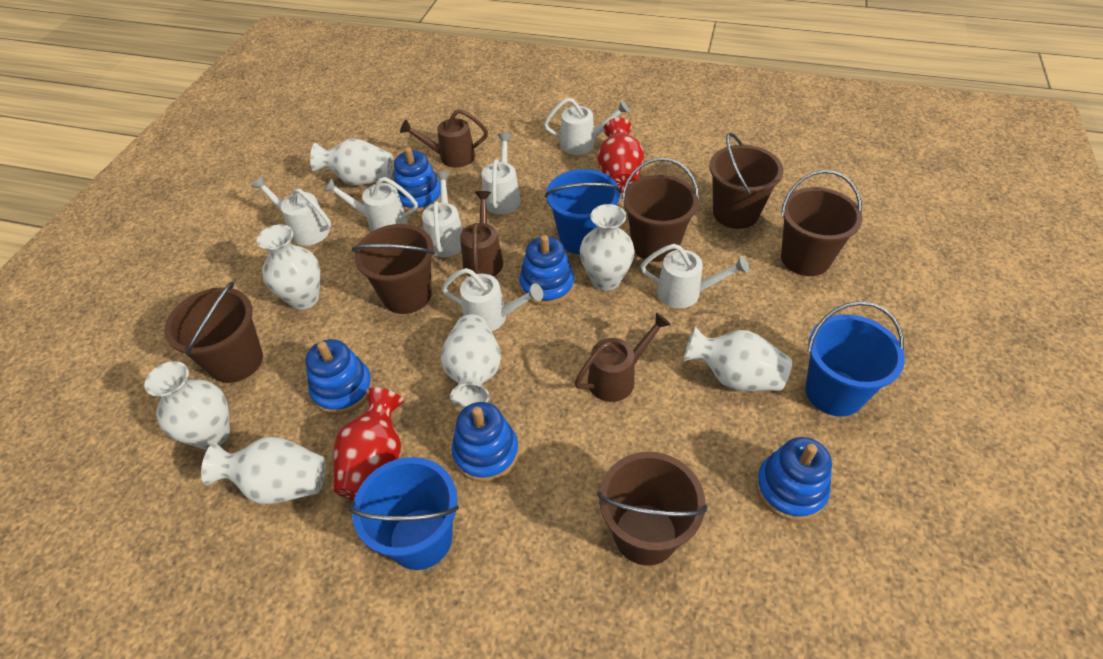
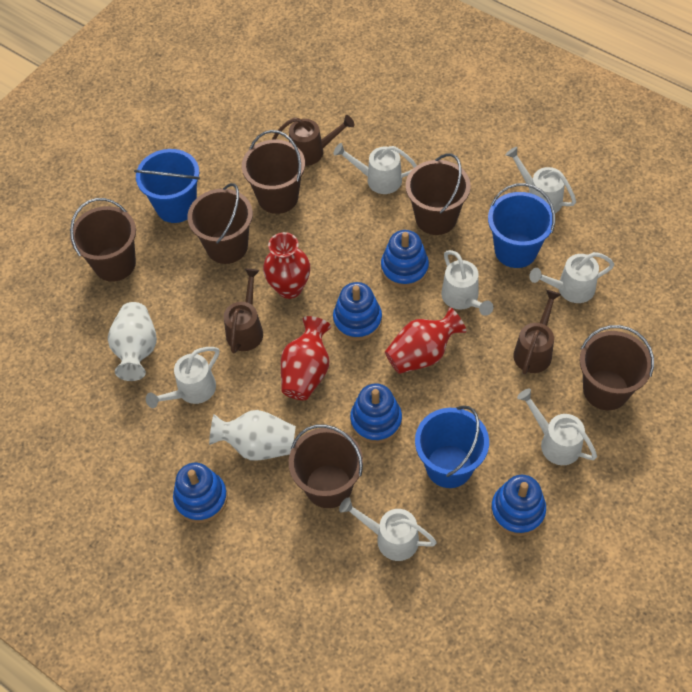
red vase: [333,387,404,500] [597,117,644,192] = 2 -> [263,232,310,299] [281,316,331,400] [385,307,466,374] = 3
white vase: [144,361,230,450] [201,436,326,504] [257,224,320,310] [310,138,393,185] [441,314,501,408] [580,204,635,291] [683,326,792,391] = 7 -> [108,302,157,381] [209,410,296,460] = 2

